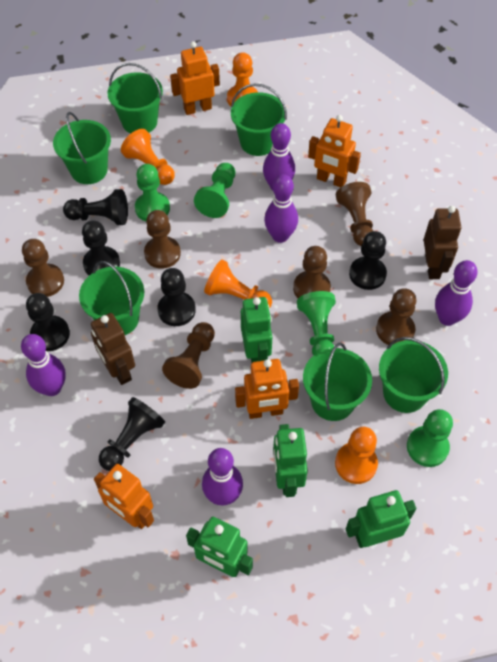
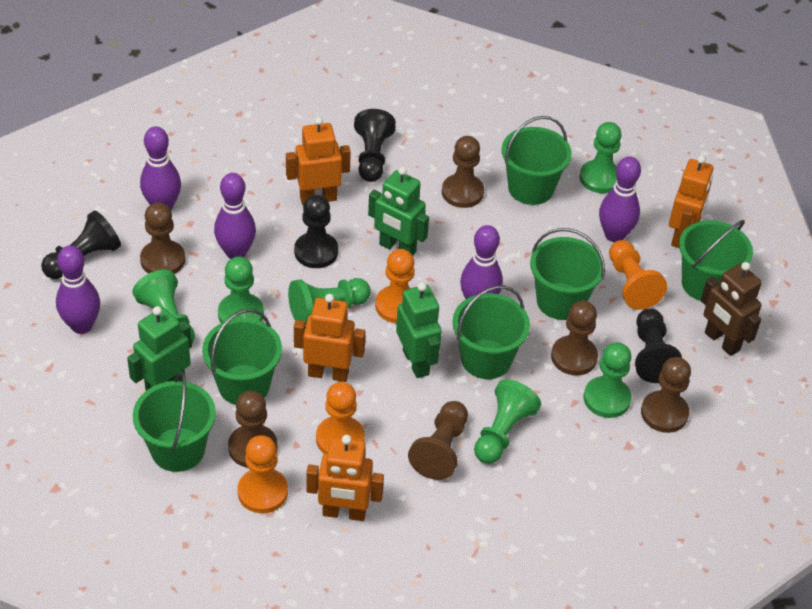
black pawn: [26,293,70,351] [63,189,128,225] [82,220,120,275] [99,397,165,471] [158,268,196,326] [349,231,387,290] = 6 -> [41,210,121,279] [294,195,338,268] [354,109,396,182] [635,308,682,383] = 4
brown robot: [91,313,135,385] [424,206,461,279] = 2 -> [701,262,762,356] = 1
green pawn: [135,164,170,221] [194,163,235,218] [297,291,336,356] [407,409,453,467] = 4 -> [133,270,195,343] [218,256,264,323] [288,278,371,325] [474,379,541,464] [580,122,622,193] [584,342,632,418] = 6
green robot: [186,517,253,577] [241,297,272,362] [273,424,308,497] [346,490,416,548] = 4 -> [127,306,192,391] [368,167,429,256] [396,282,442,378] = 3

